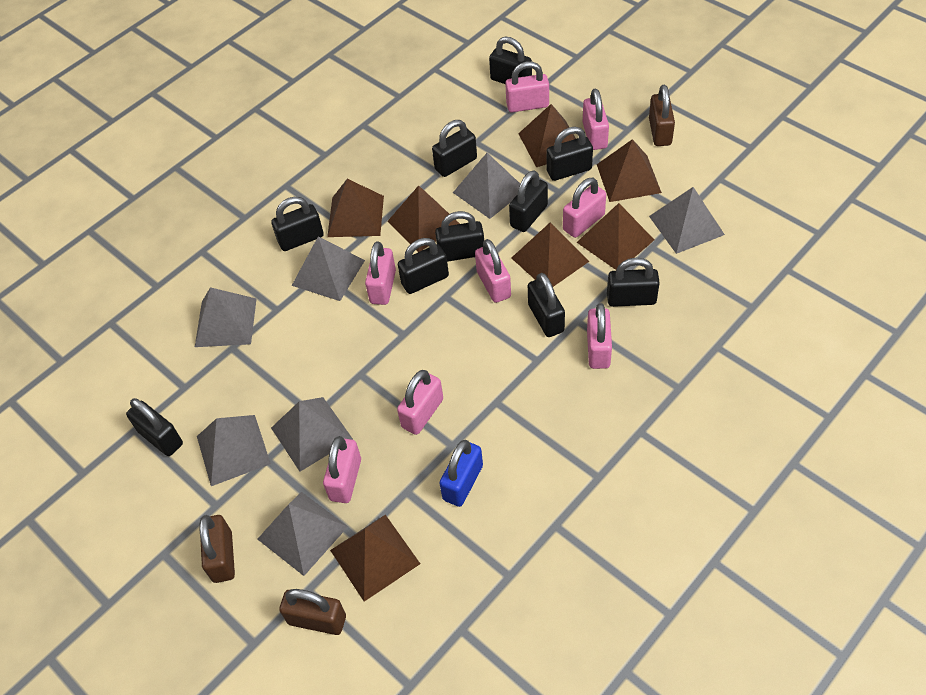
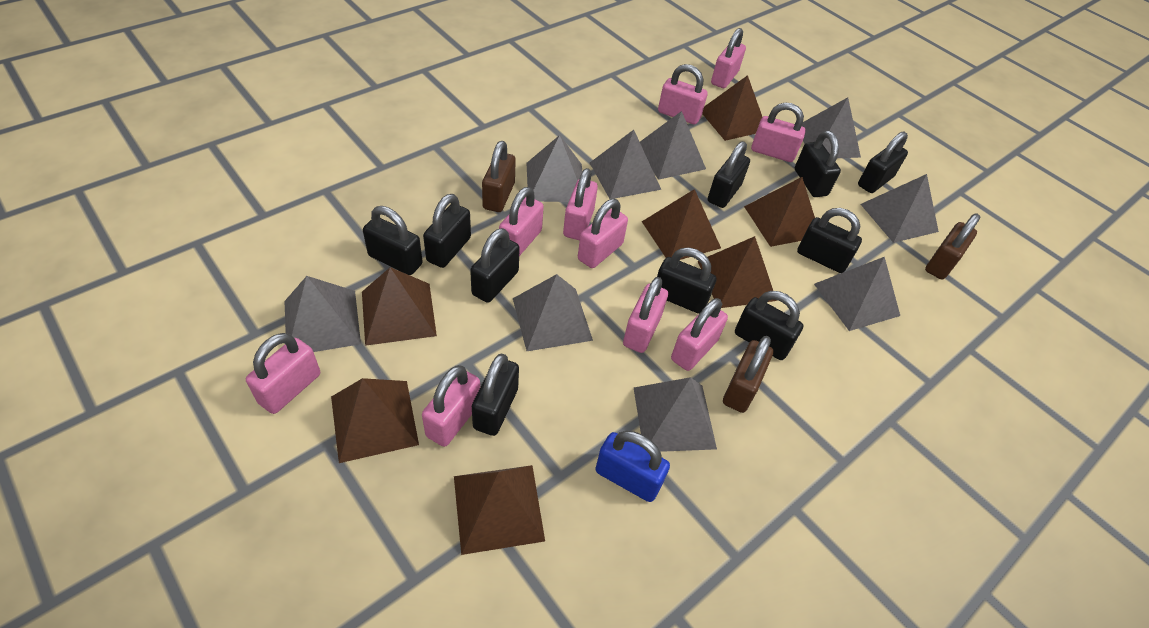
grey pyramid: [195,287,257,347] [197,415,271,486] [257,492,348,576] [271,397,353,471] [292,236,365,301] [453,153,520,219] [649,187,725,254] = 7 -> [285,276,361,352] [513,274,593,351] [527,135,582,202] [590,130,661,199] [634,377,717,452] [640,111,706,180] [802,97,861,158] [814,257,900,331] [861,174,939,243] = 9
pink padlock: [323,436,361,503] [365,241,396,305] [397,370,443,435] [475,239,511,303] [505,62,549,112] [563,178,606,238] [583,89,609,150] [587,303,612,369] = 8 -> [246,333,320,414] [422,365,480,447] [499,187,544,256] [563,168,598,240] [578,199,628,268] [623,277,668,353] [658,64,708,125] [671,298,728,371] [711,28,746,88] [751,103,806,162] = 10

